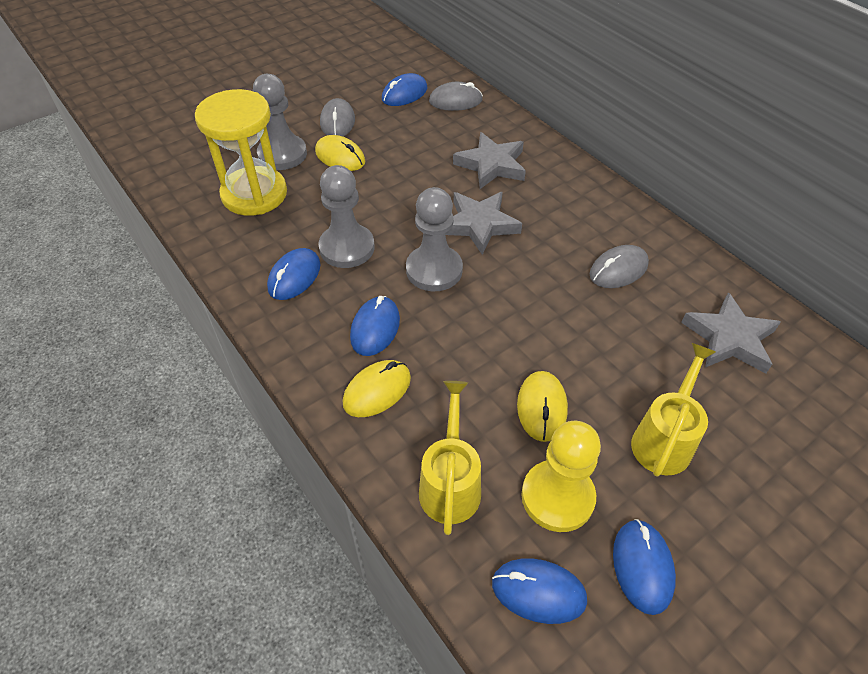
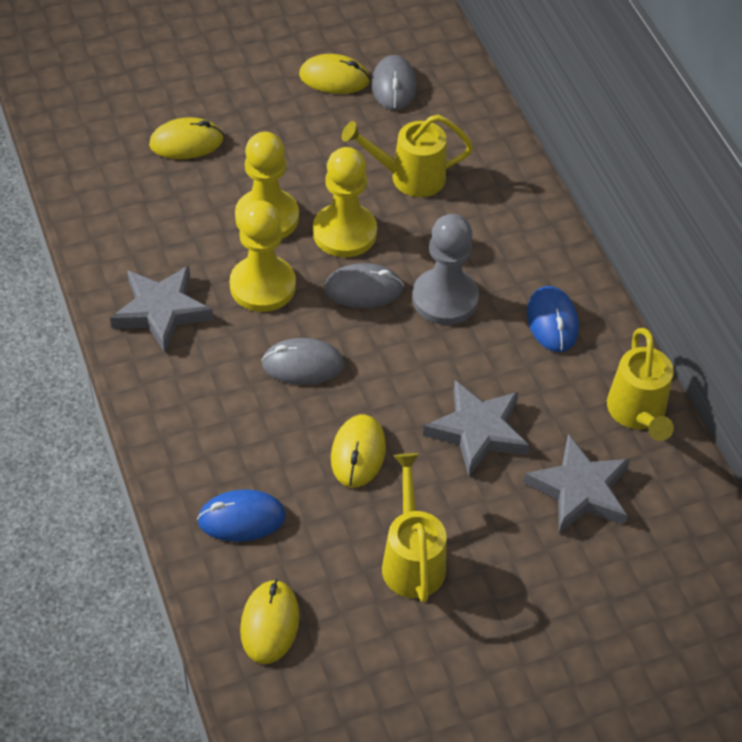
blue mouse: [267,248,321,300] [350,296,400,356] [382,73,428,106] [492,558,587,624] [613,519,676,615] = 5 -> [197,490,286,542] [527,286,579,352] = 2
grey pawn: [253,74,307,170] [318,165,375,268] [406,187,463,291] = 3 -> [412,214,479,325] = 1
yellow hourglass: [195,89,287,216] = 1 -> none = 0
yellow mouse: [315,135,365,171] [343,360,411,417] [517,371,568,442] = 3 -> [149,117,223,159] [240,579,299,664] [299,54,370,94] [331,415,386,487] = 4
yellow pawn: [521,421,601,532] = 1 -> [230,200,296,312] [235,132,299,239] [313,147,377,257] = 3
yellow watering can: [419,381,481,535] [631,343,716,477] = 2 -> [342,115,473,197] [382,453,446,603] [607,328,674,441] = 3

